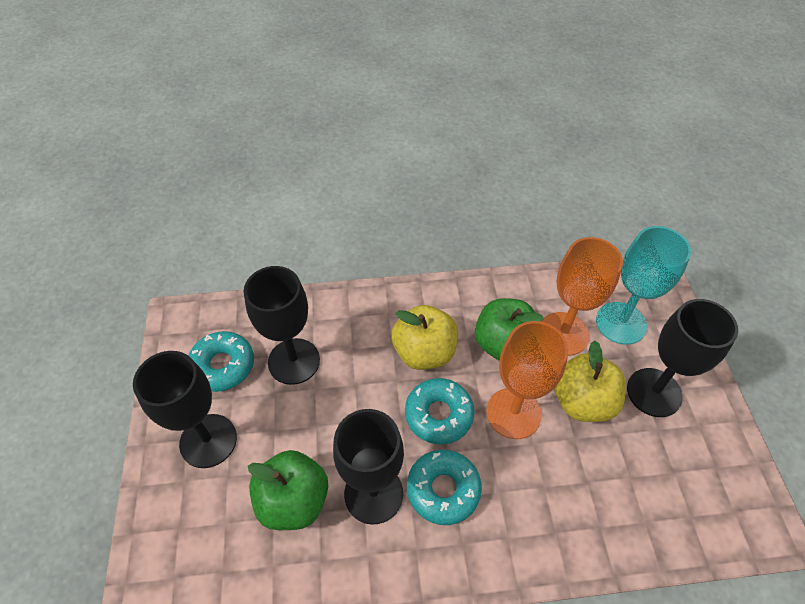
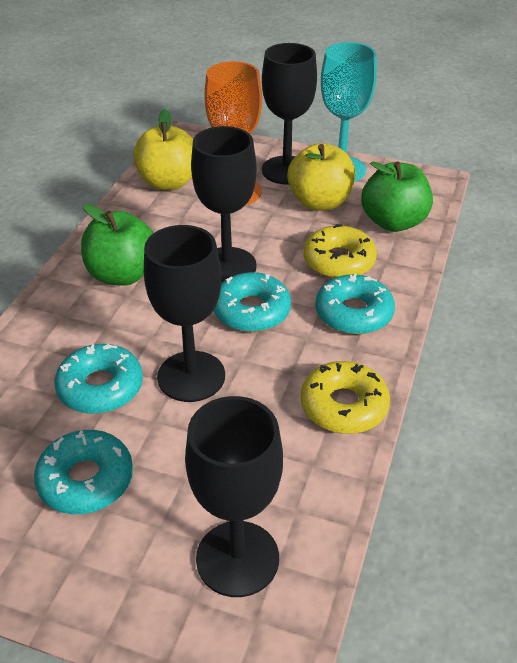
orange goblet: [486,321,568,439] [541,237,623,356] = 2 -> [204,61,262,206] = 1
turquoise donut: [188,331,254,392] [405,378,474,444] [407,450,482,525] = 3 -> [34,430,133,514] [54,344,143,414] [214,272,291,332] [315,274,395,334] = 4
yellow donut: none = 0 -> [301,361,390,434] [303,224,377,278] = 2

